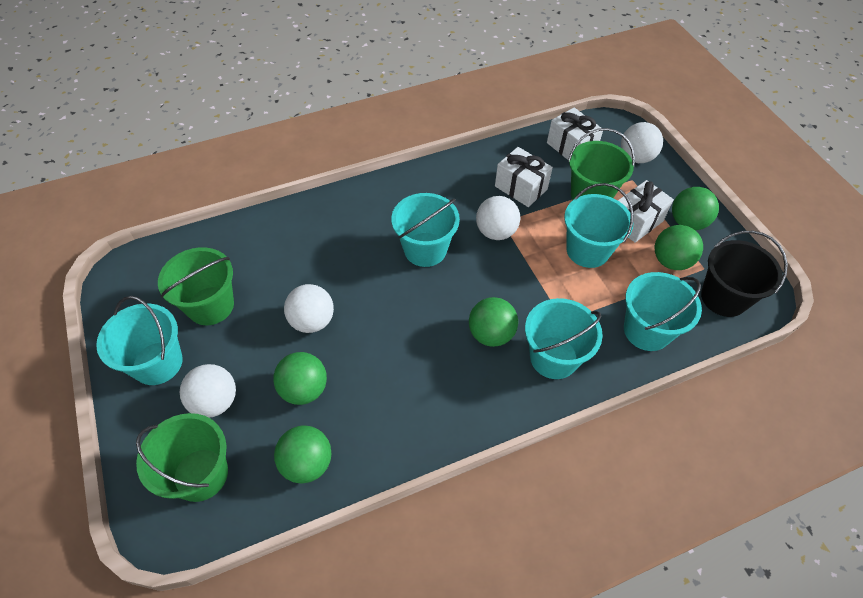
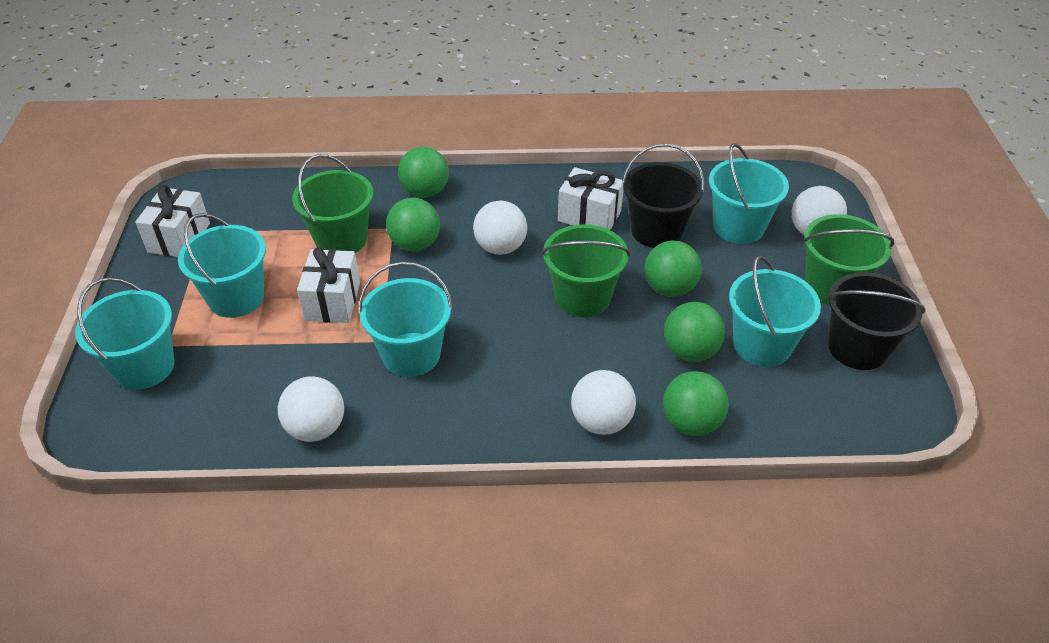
black bucket: [701,231,788,317] = 1 -> [622,144,704,248] [827,272,926,370] = 2

